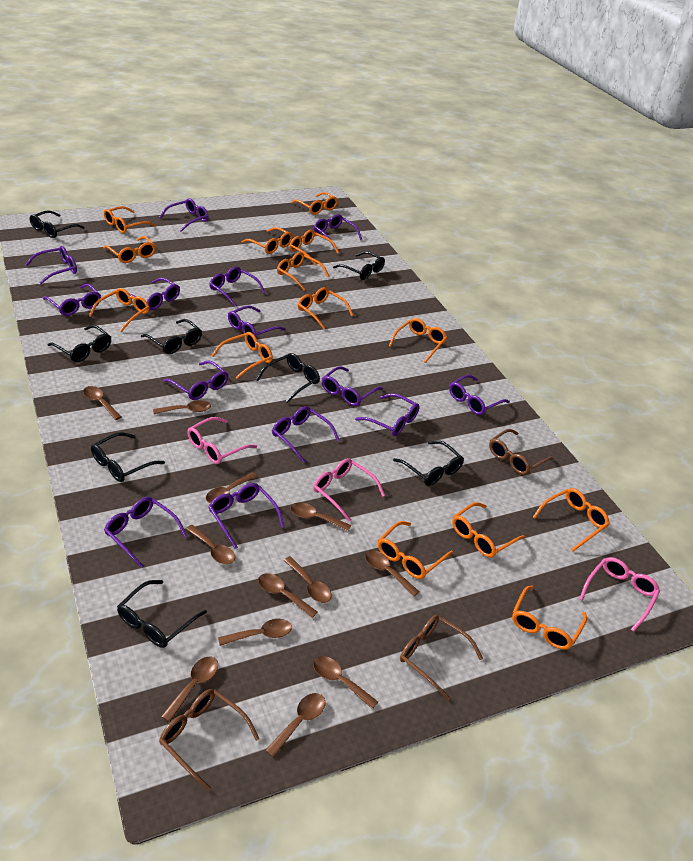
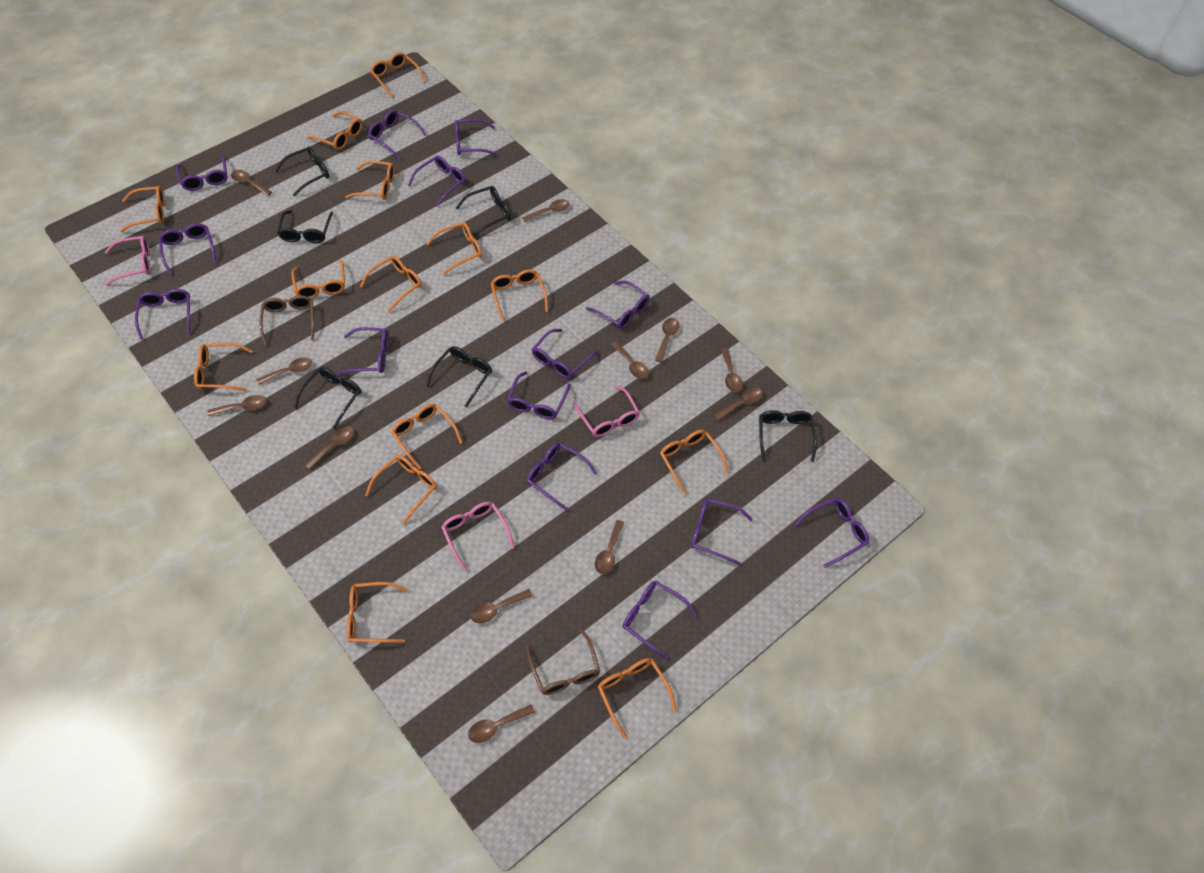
black glasses: [29,210,84,238] [47,325,111,362] [91,432,165,482] [117,580,207,648] [141,319,202,354] [256,353,320,403] [333,251,385,280] [393,441,464,486] = 8 -> [275,146,329,197] [277,210,333,243] [294,367,361,429] [426,346,492,407] [456,186,511,237] [759,410,817,462] = 6
brown glasses: [159,689,259,791] [400,615,483,701] [489,429,554,475] = 3 -> [259,295,314,346] [527,628,600,695] = 2

